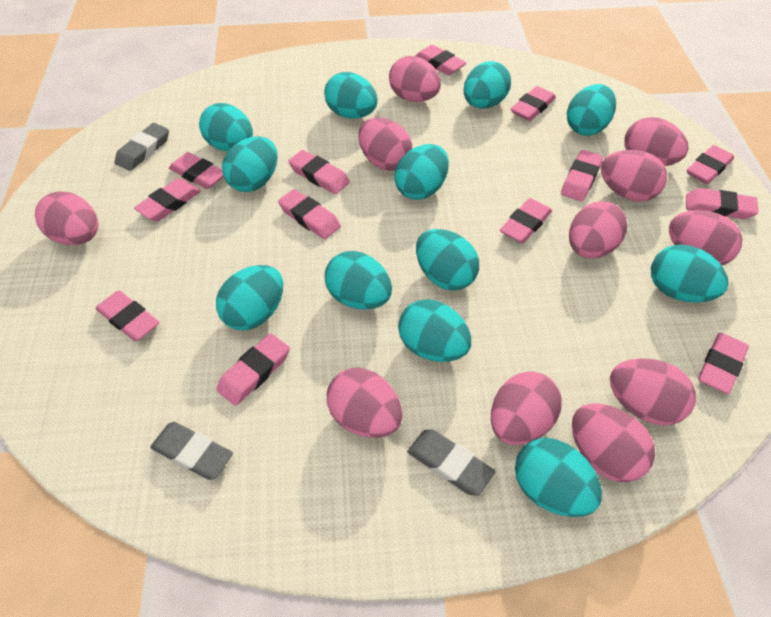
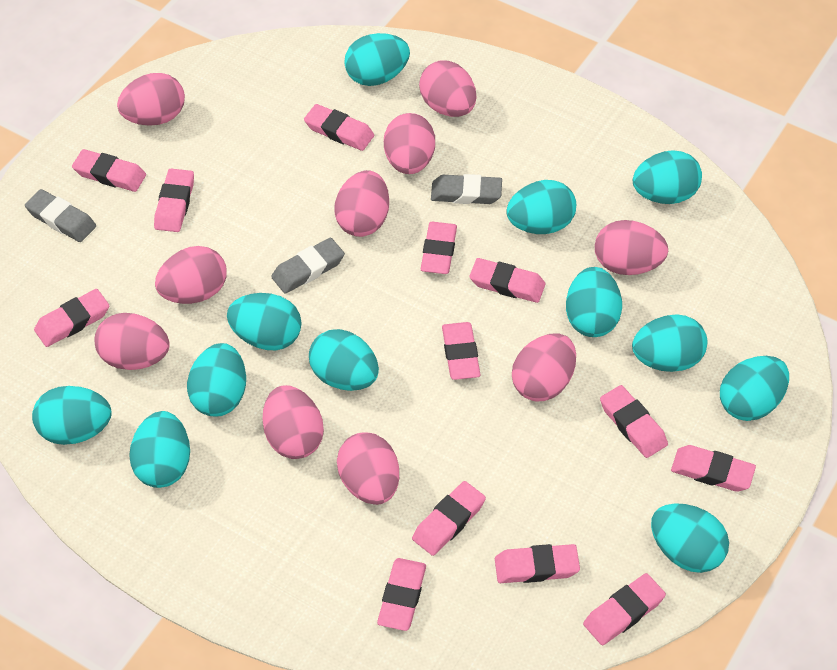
pink egg: [35,191,99,245] [327,368,402,438] [358,118,412,171] [389,56,441,102] [491,371,561,445] [569,201,627,258] [572,404,655,482] [601,150,667,202] [610,358,696,425] [624,117,689,166] [669,210,742,266] = 11 -> [94,313,170,370] [117,73,185,126] [155,246,227,304] [263,385,324,459] [334,170,389,237] [337,433,399,505] [384,113,435,174] [419,60,476,117] [512,333,576,401] [595,220,668,275] = 10

